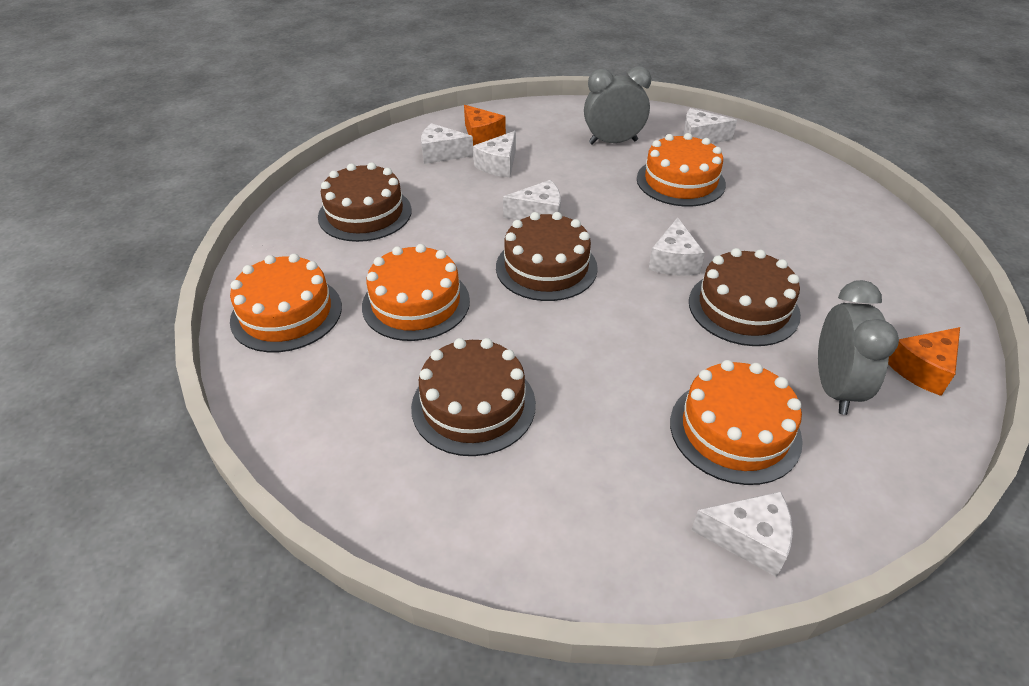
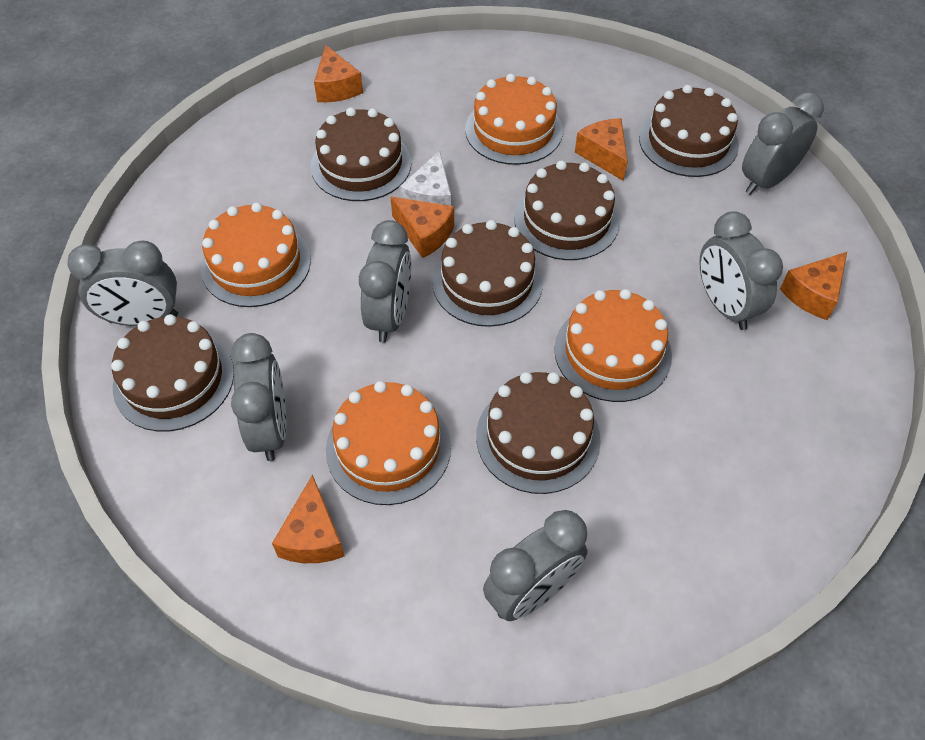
brown cake: [318,162,412,242] [411,338,536,456] [496,212,598,301] [689,248,801,346] = 4 -> [111,314,234,432] [310,107,411,201] [432,220,543,327] [476,372,601,494] [514,160,620,260] [639,85,739,177] = 6
grey clock: [584,66,651,145] [818,280,899,415] = 2 -> [67,240,178,326] [231,333,287,461] [359,220,412,343] [483,510,587,621] [699,211,783,330] [742,92,824,195] = 6
orange cheese: [464,105,506,146] [888,327,960,396] = 2 -> [272,474,345,563] [314,45,363,102] [391,197,454,258] [575,118,628,181] [780,252,847,320] = 5
white cheese: [421,123,473,164] [473,131,516,177] [503,180,561,220] [648,217,705,276] [683,108,737,143] [692,491,793,577] = 6 -> [400,151,451,206] = 1

